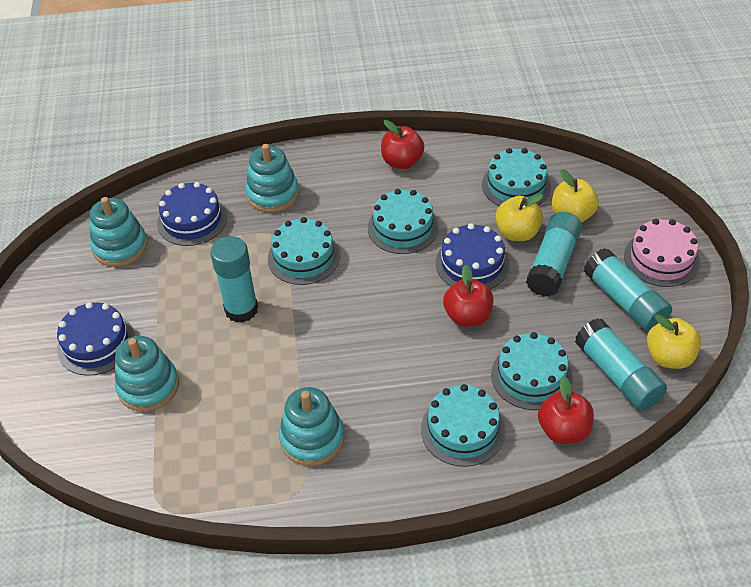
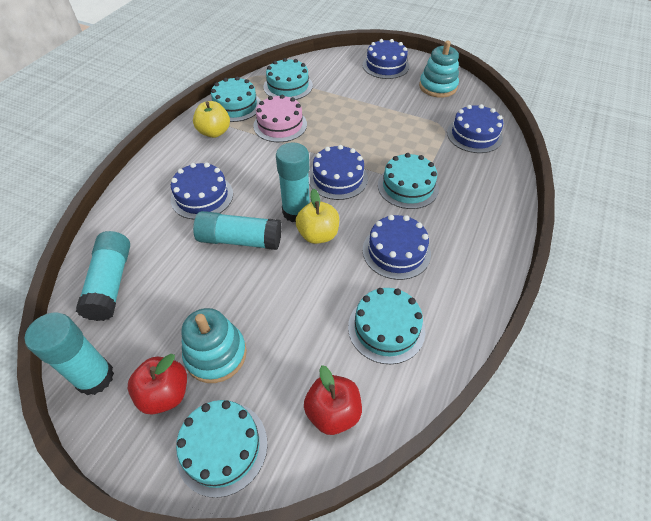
blue cake: [57,302,135,376] [157,182,227,246] [436,223,509,289] = 3 -> [171,163,233,220] [309,145,368,200] [362,39,409,79] [362,215,431,280] [447,104,503,153] = 5
red apple: [381,120,425,169] [443,265,493,327] [538,377,594,444] = 3 -> [128,354,187,415] [304,365,362,435] = 2
turquoise stacking toy: [90,197,148,267] [115,336,179,412] [245,144,299,212] [279,387,344,466] = 4 -> [181,308,247,383] [419,41,459,98] = 2
yellow apple: [495,194,543,241] [552,169,599,223] [647,314,701,369] = 3 -> [193,101,230,138] [296,189,339,244] = 2

